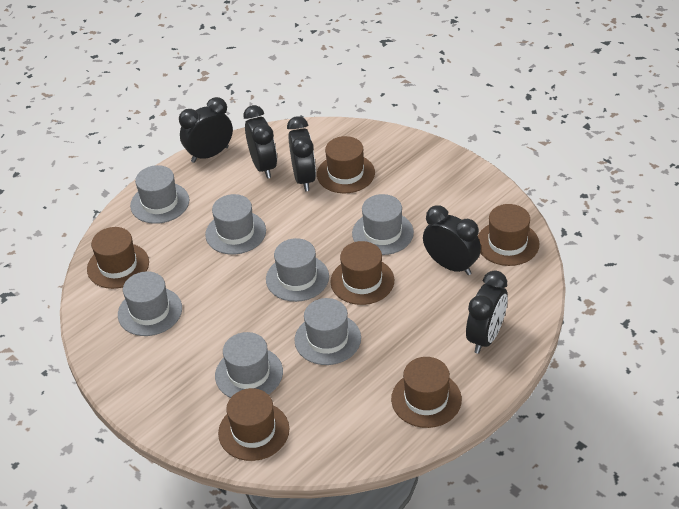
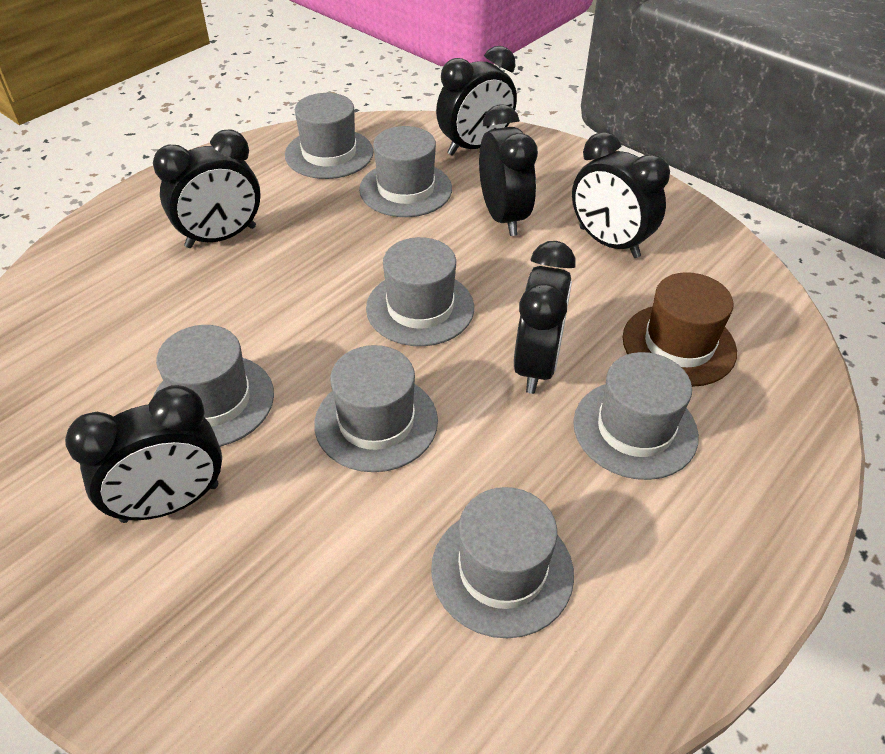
black clock: [179,97,233,163] [243,105,277,179] [287,116,316,191] [423,205,481,275] [466,270,508,354] = 5 -> [65,385,222,523] [153,129,261,248] [436,46,517,156] [479,104,538,236] [514,241,576,394] [572,132,670,258] = 6
brown hat: [87,227,149,289] [218,388,289,461] [317,136,375,193] [330,241,394,305] [391,357,462,428] [478,204,539,266] = 6 -> [623,272,737,387] = 1

